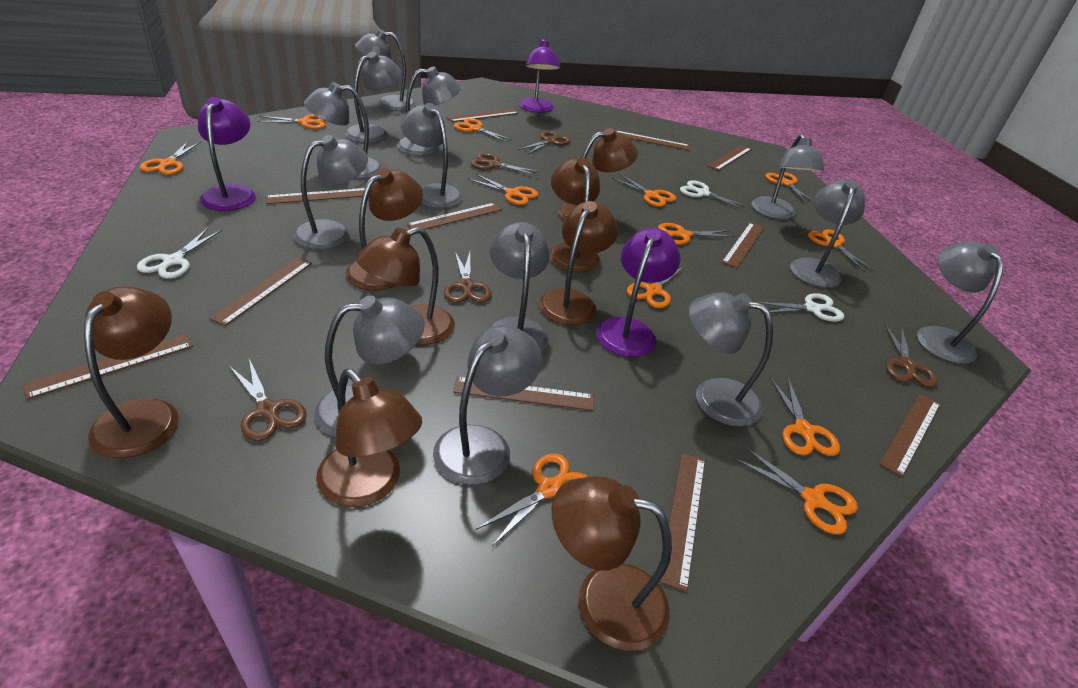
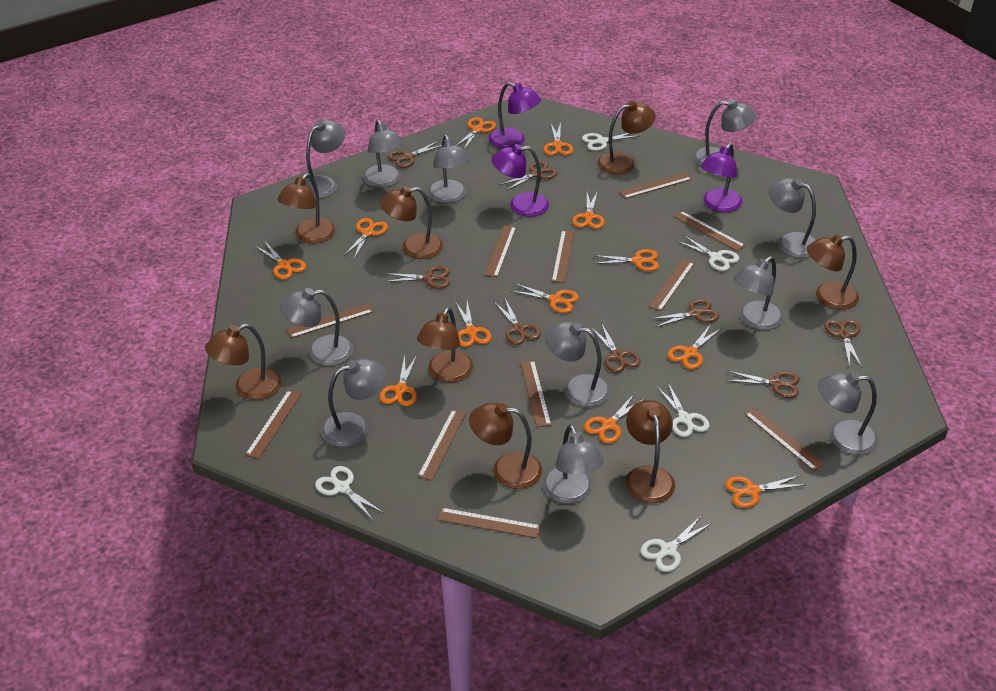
brown scissors: [229,359,306,441] [444,252,492,303] [471,153,541,176] [519,131,571,155] [885,324,938,387] = 5 -> [383,266,450,288] [387,141,442,168] [494,299,541,345] [500,161,557,191] [590,323,641,372] [650,299,719,328] [725,371,800,398] [824,319,862,368] = 8
grey lamp: [293,135,368,250] [304,82,382,179] [314,296,425,437] [345,51,401,143] [355,29,416,111] [397,67,461,156] [400,103,463,208] [433,325,542,485] [489,222,550,352] [689,292,773,427] [752,134,824,219] [790,179,865,288] [917,241,1004,364] = 13 -> [280,288,353,366] [305,120,345,199] [321,358,386,447] [363,120,404,188] [428,135,470,203] [543,425,604,504] [545,321,610,407] [693,99,756,166] [734,256,783,330] [769,178,816,258] [818,372,878,455] = 11
white scissors: [137,228,222,279] [680,180,750,211] [757,293,844,322] = 3 -> [315,466,384,520] [582,133,639,151] [640,516,712,572] [656,383,710,437] [677,235,739,271] = 5

